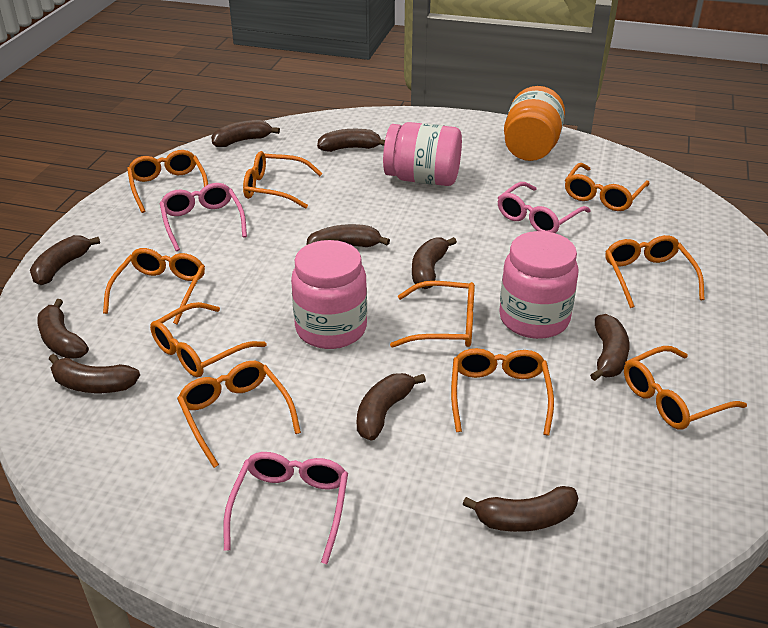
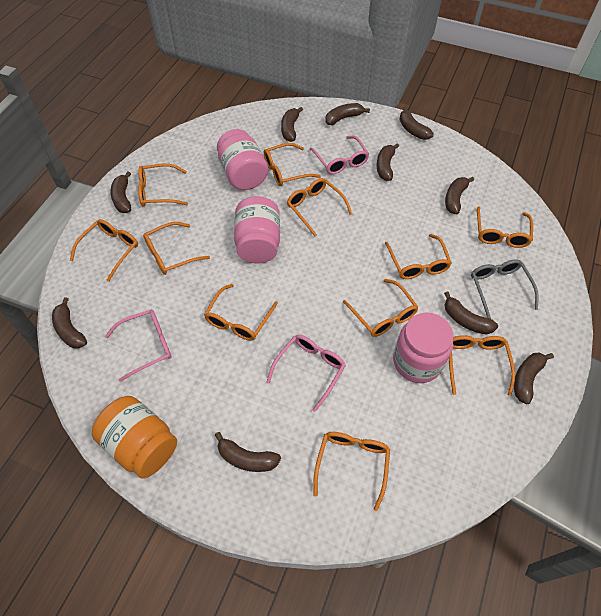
grey glasses: none = 0 -> [471,259,539,319] = 1
orange glasses: [103,248,205,325] [127,150,208,213] [150,302,266,378] [177,361,301,468] [243,151,323,209] [390,281,475,348] [451,348,554,436] [565,163,650,211] [605,235,705,308] [624,346,747,430] = 10 -> [70,219,138,282] [138,164,188,207] [143,222,210,275] [204,284,278,341] [264,143,321,186] [287,178,352,236] [313,432,390,511] [343,279,418,337] [385,234,452,279] [449,335,515,396] [477,206,533,248] = 11

